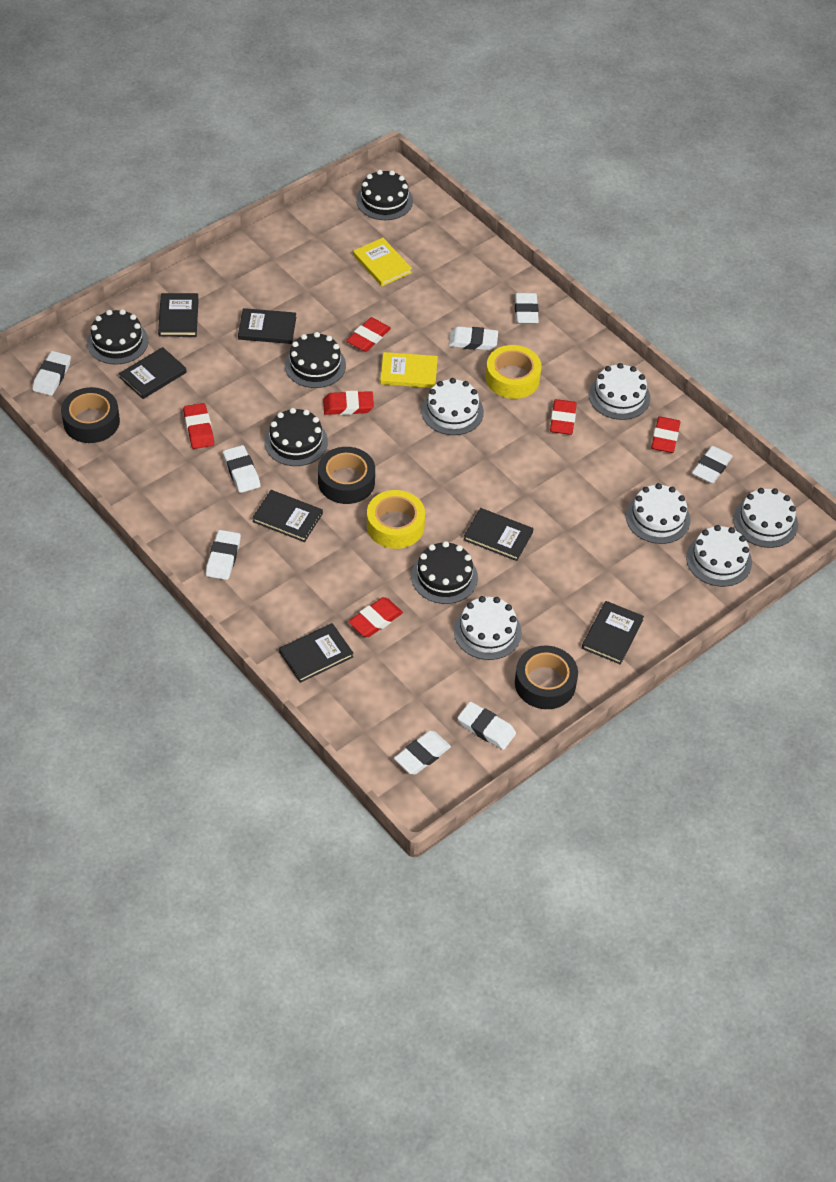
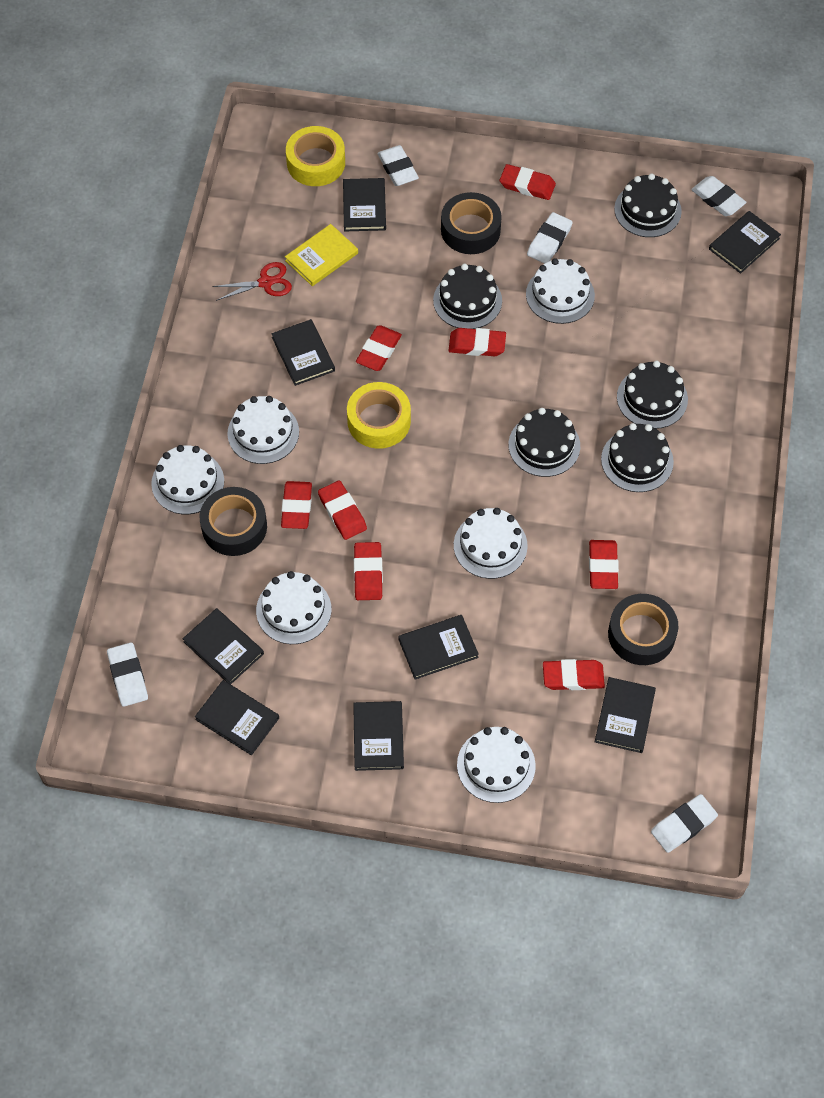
black book: [119,347,187,399] [158,293,199,337] [238,308,296,344] [252,490,323,542] [279,623,354,683] [464,508,533,561] [582,601,644,664] = 7 -> [183,608,264,684] [195,680,279,755] [271,319,335,386] [343,178,386,231] [353,701,404,771] [398,615,479,680] [595,677,656,753] [709,211,781,273] = 8
red eraser: [183,403,214,449] [323,391,374,415] [346,317,391,352] [348,597,403,637] [550,399,577,435] [651,416,680,453] = 6 -> [281,481,312,529] [318,480,367,540] [354,542,383,600] [356,326,402,371] [448,328,506,356] [500,164,556,200] [543,659,605,690] [589,540,619,589] = 8
red scissors: none = 0 -> [212,262,292,301] = 1
white eraser: [32,351,71,396] [206,530,241,580] [223,445,260,493] [394,731,451,775] [448,326,498,350] [457,702,516,750] [515,293,539,324] [692,446,733,484] = 8 -> [107,642,148,707] [377,145,419,186] [527,212,573,264] [651,794,718,853] [691,176,746,216] = 5
yellow book: [353,238,412,286] [380,352,438,388] = 2 -> [285,224,358,286] = 1

